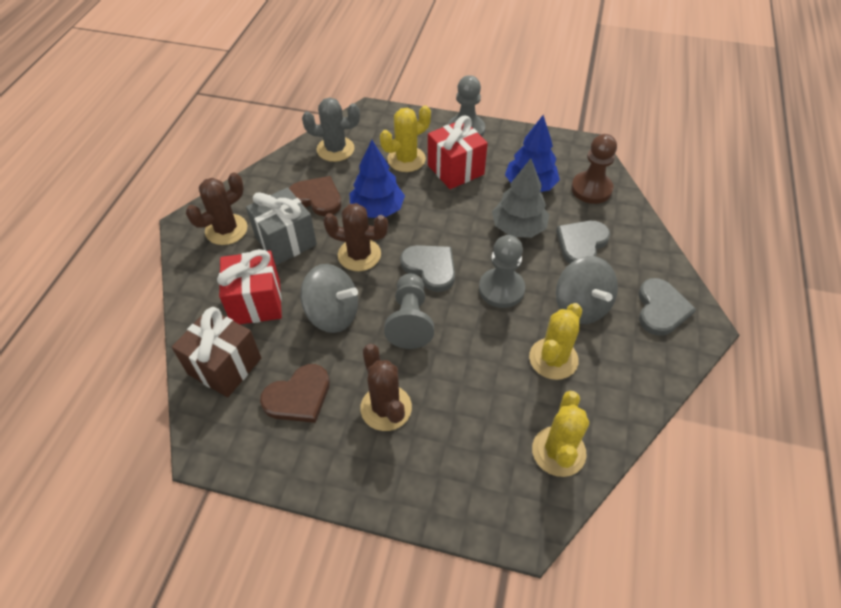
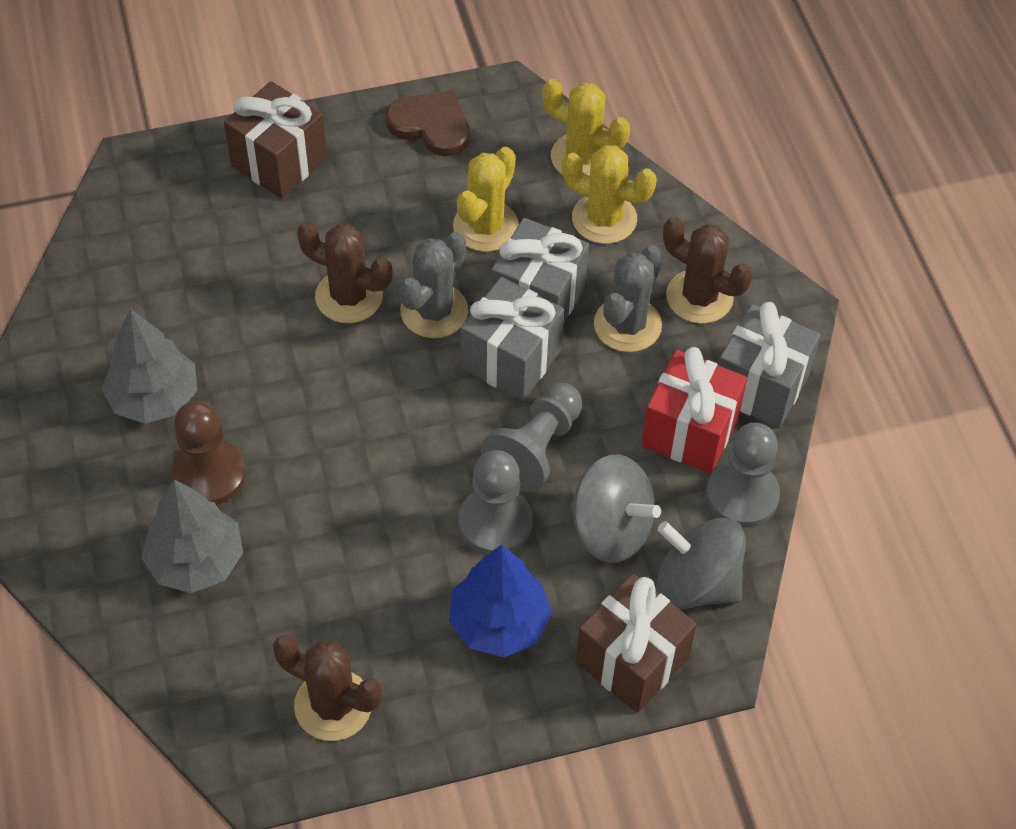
blue tree: [349,140,405,218] [505,115,560,192] = 2 -> [449,545,552,657] = 1
brown gift: [172,307,261,397] = 1 -> [224,81,327,199] [576,574,697,713] = 2
brown heart: [260,364,330,423] [289,176,342,216] = 2 -> [386,90,470,156] = 1
grey cactus: [302,97,360,162] = 1 -> [399,232,468,338] [594,245,662,352] = 2
grey gift: [246,187,317,265] = 1 -> [461,277,564,401] [491,218,589,324] [719,302,821,428] = 3
grey heart: [400,245,455,292] [556,221,610,264] [638,278,696,336] = 3 -> none = 0
grey tree: [492,158,549,238] = 1 -> [102,309,197,424] [141,480,243,593] = 2
red gift: [217,249,282,324] [428,115,488,189] = 2 -> [641,347,747,474] = 1

